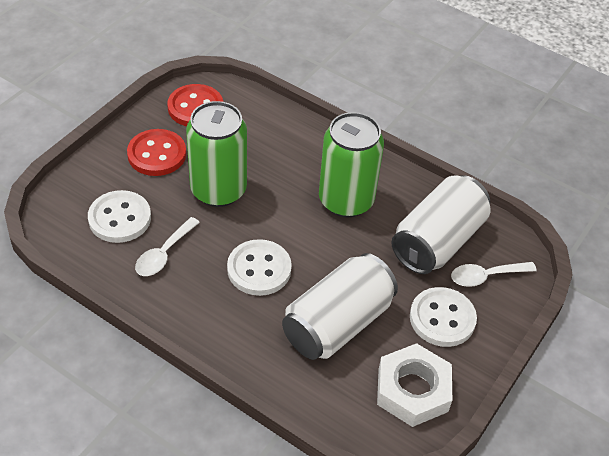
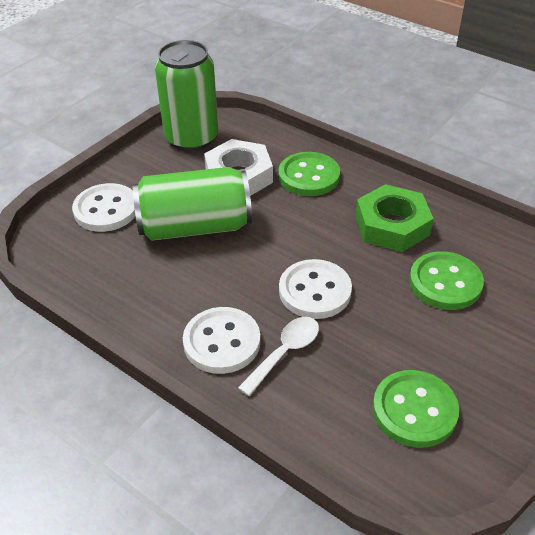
green button: none = 0 -> [279,152,340,196] [373,370,459,448] [409,251,484,310] = 3
green nut: none = 0 -> [356,184,434,252] = 1
red button: [127,129,186,176] [167,84,223,126] = 2 -> none = 0
white can: [282,253,398,360] [391,175,490,274] = 2 -> none = 0
white spoon: [135,217,200,276] [451,262,537,287] = 2 -> [238,317,319,396] = 1

